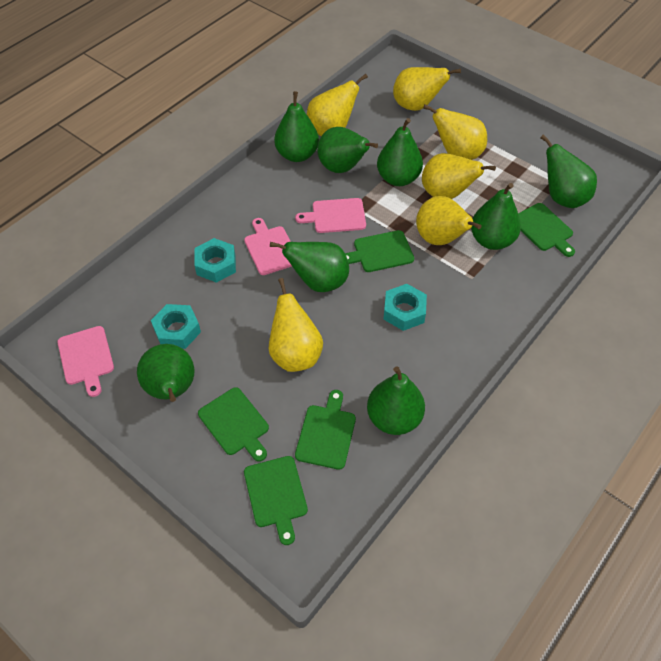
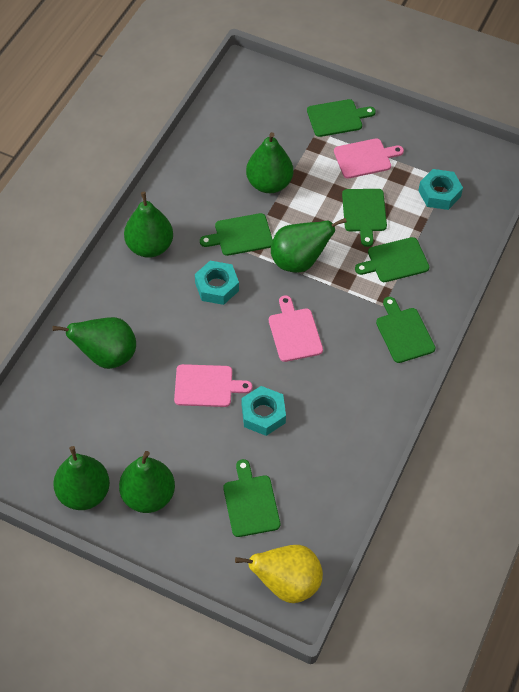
green cutting board: [198,387,269,462] [244,456,308,545] [295,390,356,470] [345,230,414,272] [518,203,575,257] = 5 -> [200,213,273,256] [223,459,280,537] [307,99,376,137] [342,189,387,247] [355,237,429,282] [376,297,436,363] = 6
green pear: [137,344,194,402] [270,242,349,292] [274,91,319,162] [317,127,378,173] [367,366,425,435] [377,118,423,186] [471,183,521,250] [540,134,597,208] = 8 -> [52,317,136,369] [53,446,110,510] [119,451,175,513] [124,192,173,258] [246,132,293,193] [271,218,347,273] = 6
yellow pear: [269,278,323,372] [307,74,368,136] [393,67,461,111] [416,196,482,245] [422,153,496,199] [423,104,487,160] = 6 -> [235,545,323,603] = 1

